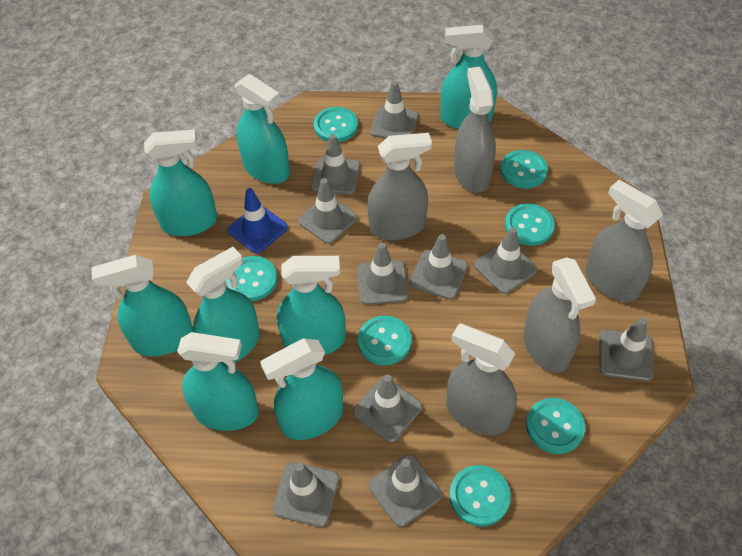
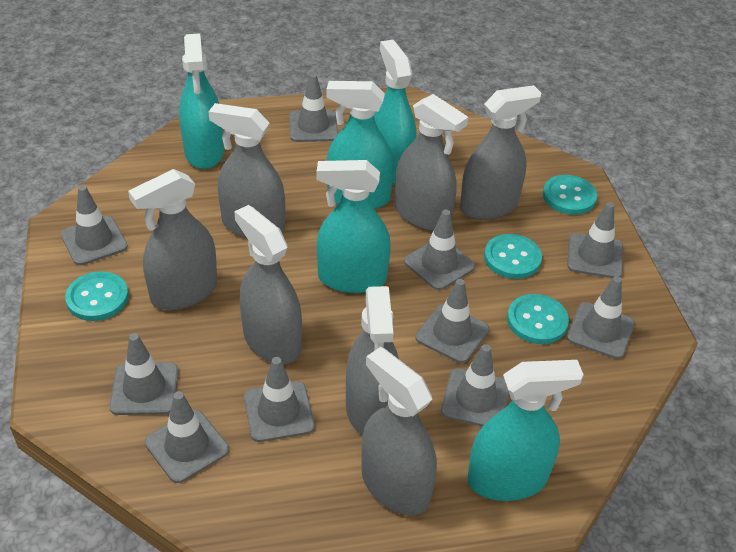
blue traffic cone: [228,188,288,254] = 1 -> none = 0
grey spray bottle: [367,133,432,240] [446,323,517,435] [454,67,496,193] [523,257,596,373] [585,180,663,302] = 5 -> [128,169,217,310] [208,103,285,238] [234,205,302,364] [346,286,399,436] [361,347,437,516] [395,94,468,231] [460,85,542,220] = 7
turquoise button: [226,256,277,301] [314,107,358,142] [358,316,412,365] [449,465,511,527] [500,150,548,188] [505,204,555,246] [526,398,585,454] = 7 -> [65,271,128,321] [484,234,542,279] [507,294,569,344] [543,175,597,215] = 4
turquoise spray bottle: [91,255,193,356] [144,130,217,236] [177,332,259,431] [186,247,260,363] [235,74,290,184] [260,339,343,440] [277,256,346,355] [440,25,497,129] = 8 -> [179,34,224,169] [316,160,391,293] [326,81,394,209] [374,40,417,184] [467,360,584,501] = 5

